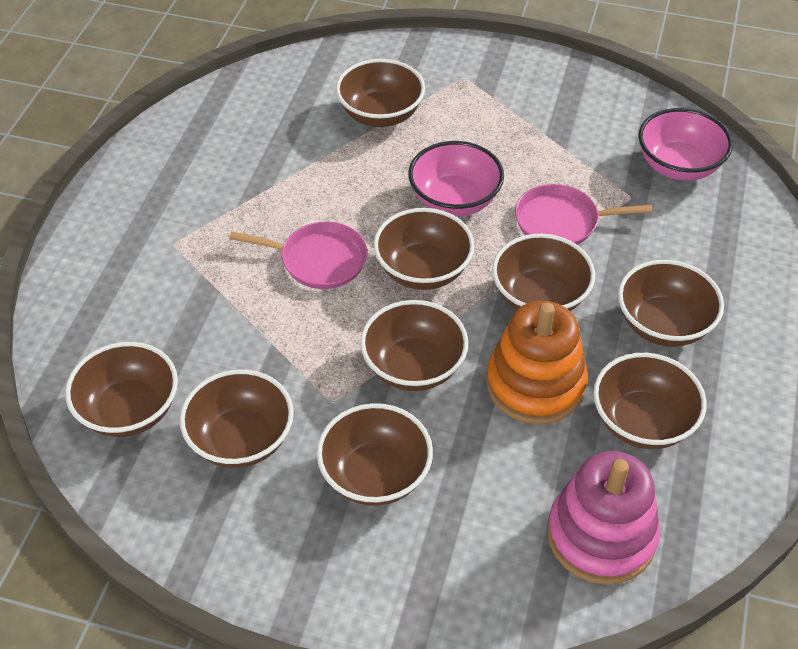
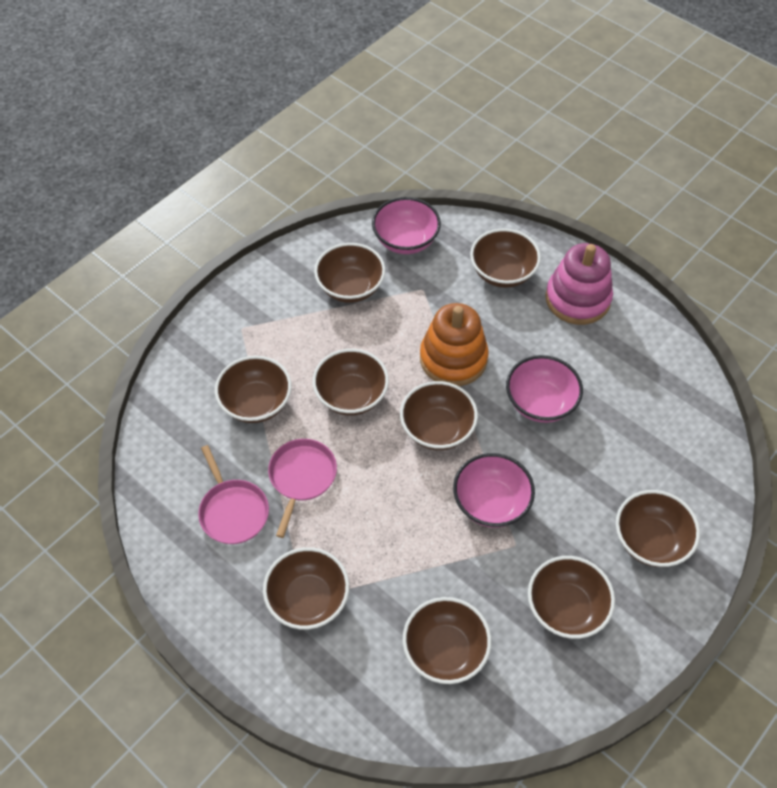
pink bowl: [408,141,504,216] [638,108,733,181] = 2 -> [372,197,441,254] [453,453,535,528] [506,355,583,423] = 3

